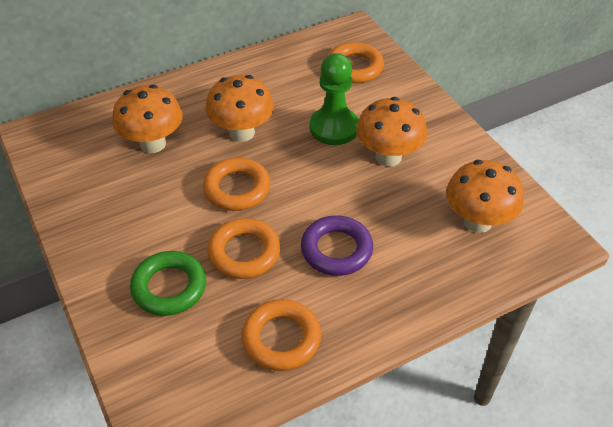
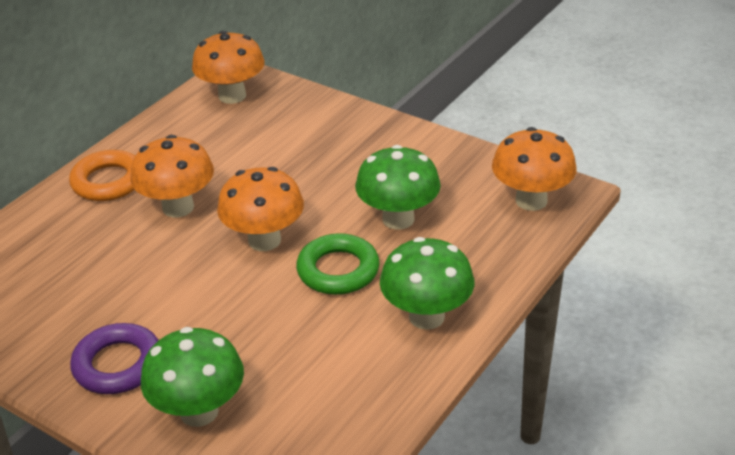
green mushroom: none = 0 -> [141,327,244,427] [355,145,441,230] [380,237,474,330] = 3
green pawn: [310,53,359,145] = 1 -> none = 0
orange ring: [203,158,271,211] [207,218,280,279] [241,299,321,371] [329,42,384,83] = 4 -> [69,150,135,201] = 1

